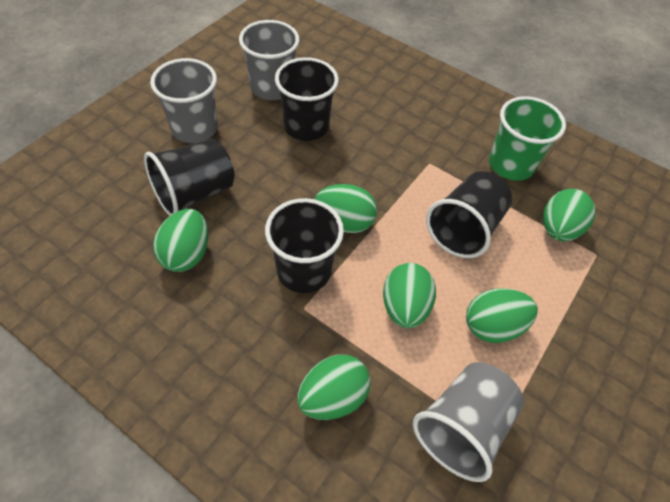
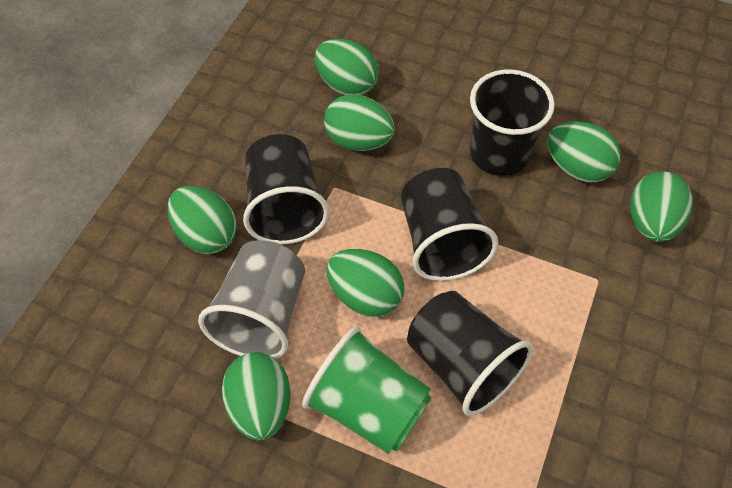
green egg: [153,209,208,272] [297,355,371,420] [315,184,377,233] [383,263,436,328] [466,288,538,343] [543,189,595,241] = 6 -> [167,186,237,254] [222,352,290,441] [315,39,379,95] [324,94,395,151] [327,249,405,317] [547,121,621,183] [630,171,693,242] = 7
grey cup: [150,58,218,143] [239,20,299,100] [413,362,524,482] = 3 -> [198,240,305,359] = 1

